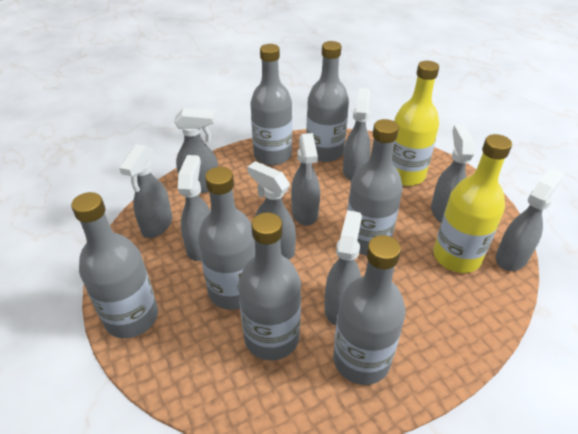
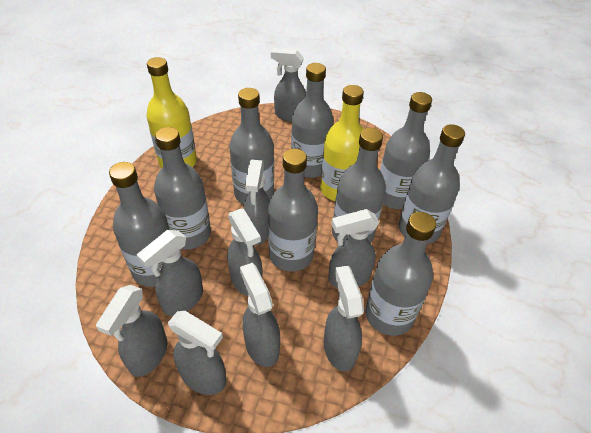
grey bottle: [71,192,158,338] [198,167,255,310] [238,213,301,360] [250,44,292,165] [306,41,349,162] [333,235,406,385] [347,119,403,255] = 7 -> [109,162,170,287] [154,127,211,250] [229,88,274,204] [268,149,318,272] [291,63,333,178] [332,128,386,243] [365,212,436,336] [380,92,432,209] [399,124,465,244] = 9

